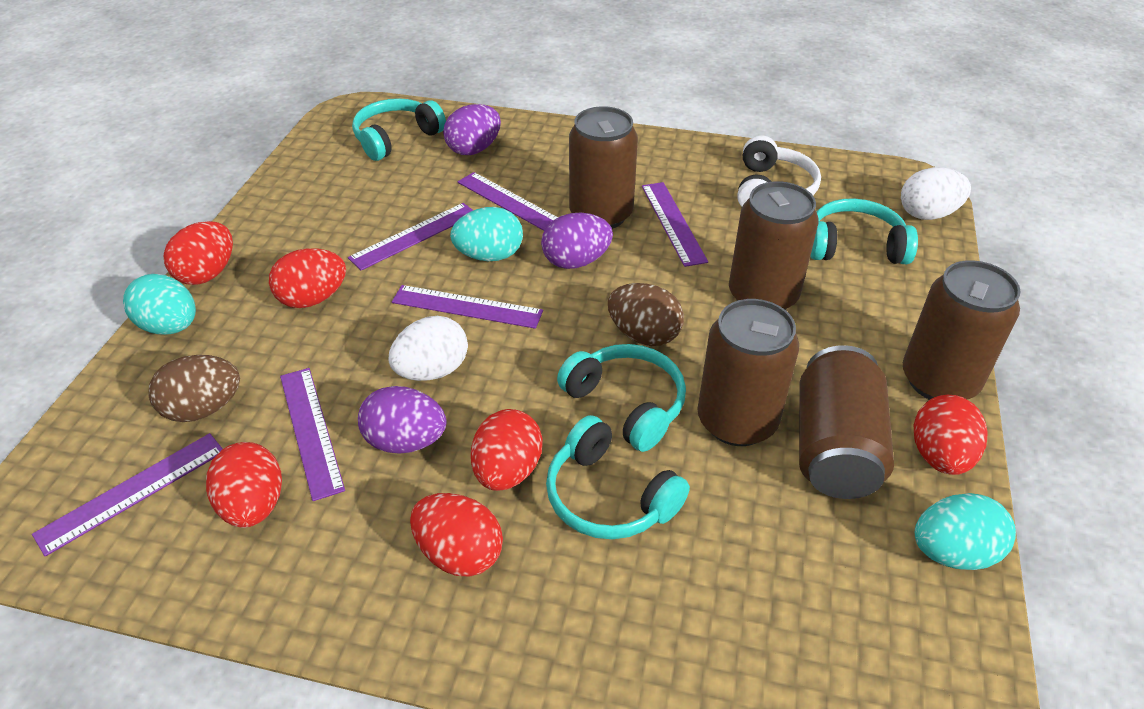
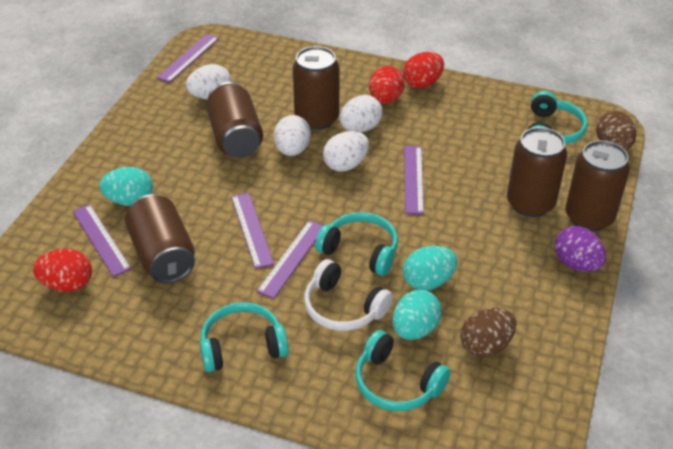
purple egg: [358,386,446,454] [443,104,501,155] [541,213,613,269] = 3 -> [555,226,606,272] = 1
purple ruler: [32,433,223,557] [280,368,345,501] [348,203,473,271] [392,285,543,329] [458,172,558,231] [642,182,708,267] = 6 -> [73,204,131,277] [157,34,219,83] [231,193,274,269] [256,221,324,299] [404,146,424,214] = 5
red egg: [164,221,233,285] [206,442,282,528] [269,248,346,308] [410,493,503,576] [471,409,543,491] [914,395,987,475] = 6 -> [33,249,92,292] [369,66,404,104] [403,52,444,88] = 3
white egg: [389,316,468,381] [901,167,971,220] = 2 -> [186,64,231,99] [274,115,311,156] [323,131,369,172] [340,95,382,132] = 4

